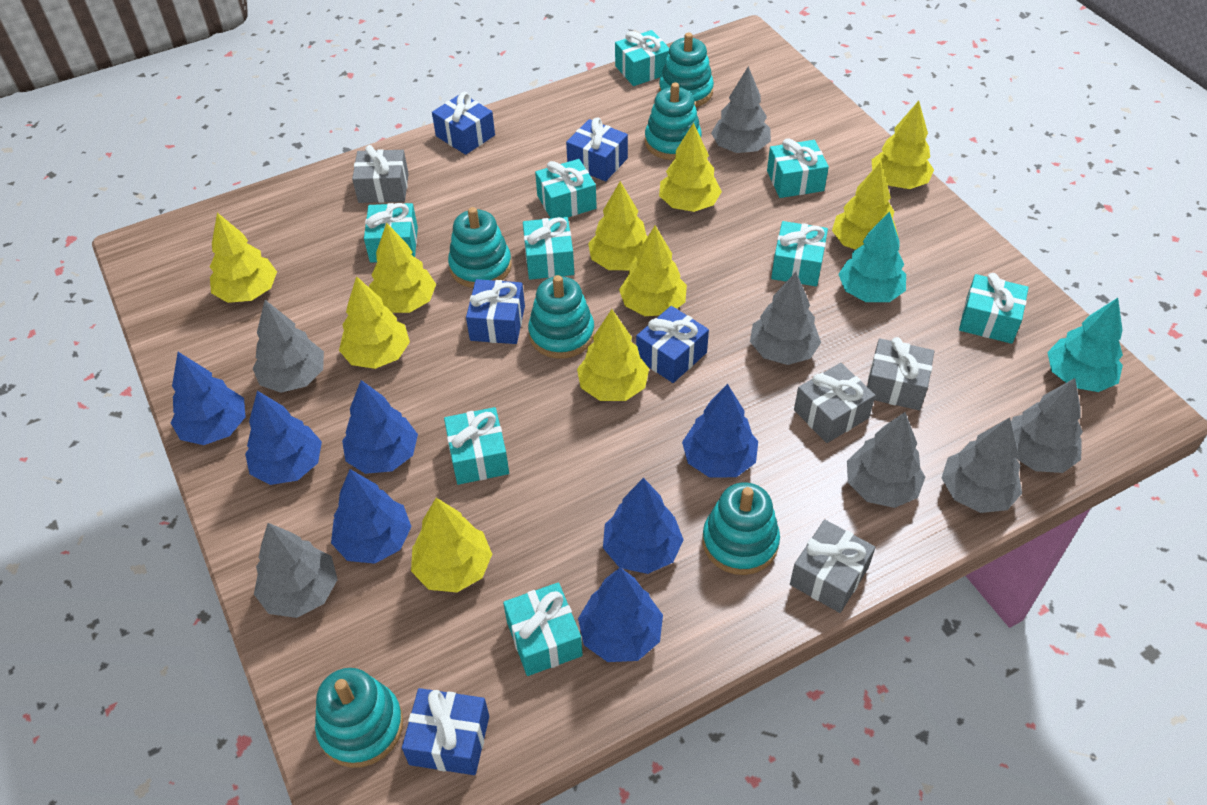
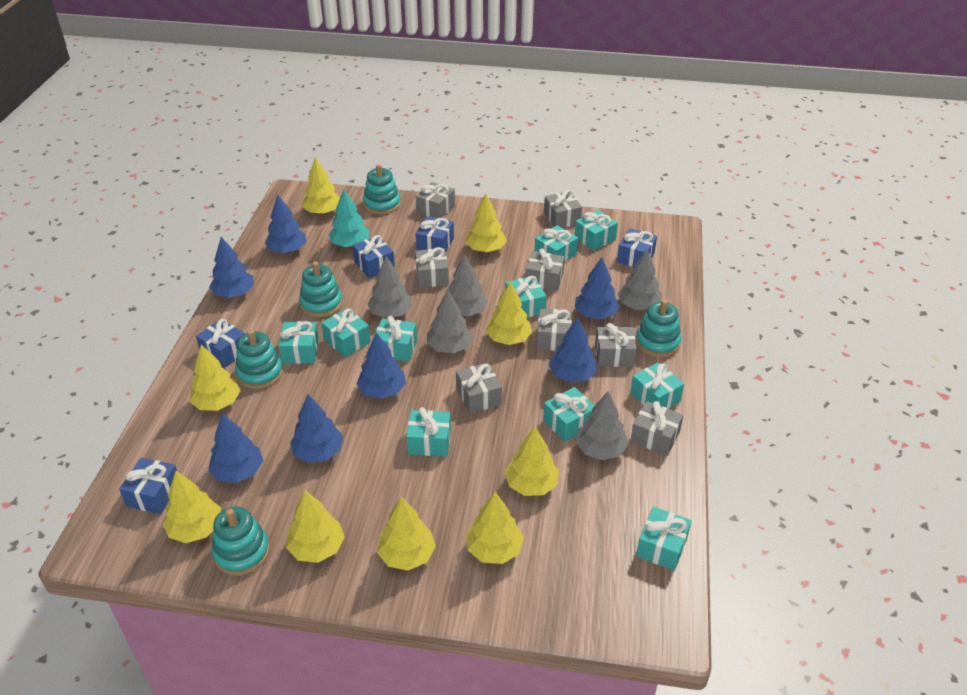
grey gift: [352,145,409,203] [790,520,876,613] [794,363,875,443] [867,337,934,410] = 4 -> [415,247,449,288] [416,182,455,218] [456,363,502,414] [526,249,565,291] [537,309,572,351] [544,190,582,228] [595,323,637,367] [630,401,683,456] = 8
grey tree: [252,300,324,393] [254,523,338,618] [711,66,771,153] [750,272,821,365] [847,412,925,508] [942,417,1022,513] [1011,378,1083,473] = 7 -> [367,256,412,318] [427,290,473,353] [448,254,488,316] [575,391,629,460] [617,249,662,310] = 5
turquoise gift: [364,203,418,263] [444,407,509,485] [503,582,583,676] [523,217,574,280] [535,159,597,218] [615,30,669,86] [767,138,829,198] [771,221,828,286] [959,273,1029,344] = 9 -> [278,321,319,364] [321,308,371,357] [373,316,417,362] [406,407,451,457] [505,276,546,317] [535,225,578,262] [543,387,595,441] [575,210,618,251] [630,362,684,409] [636,506,692,571] = 10
turquoise stacking toy: [315,668,403,768] [448,207,512,288] [528,275,594,359] [645,83,702,160] [659,33,714,107] [702,482,780,575] = 6 -> [212,507,270,576] [235,330,283,389] [299,261,343,317] [363,164,401,215] [636,299,681,357] = 5
turquoise tree: [838,211,906,302] [1047,298,1123,392] = 2 -> [329,189,370,247] = 1
yellow tree: [210,213,277,303] [339,276,410,369] [369,223,436,313] [411,498,492,593] [577,309,649,401] [588,181,648,270] [619,226,687,316] [659,123,722,212] [832,163,898,250] [872,101,934,189] = 10 -> [163,471,221,543] [189,345,241,411] [286,490,345,563] [302,157,340,215] [377,497,436,570] [465,194,507,252] [466,492,524,564] [486,281,532,345] [505,426,559,496] = 9

